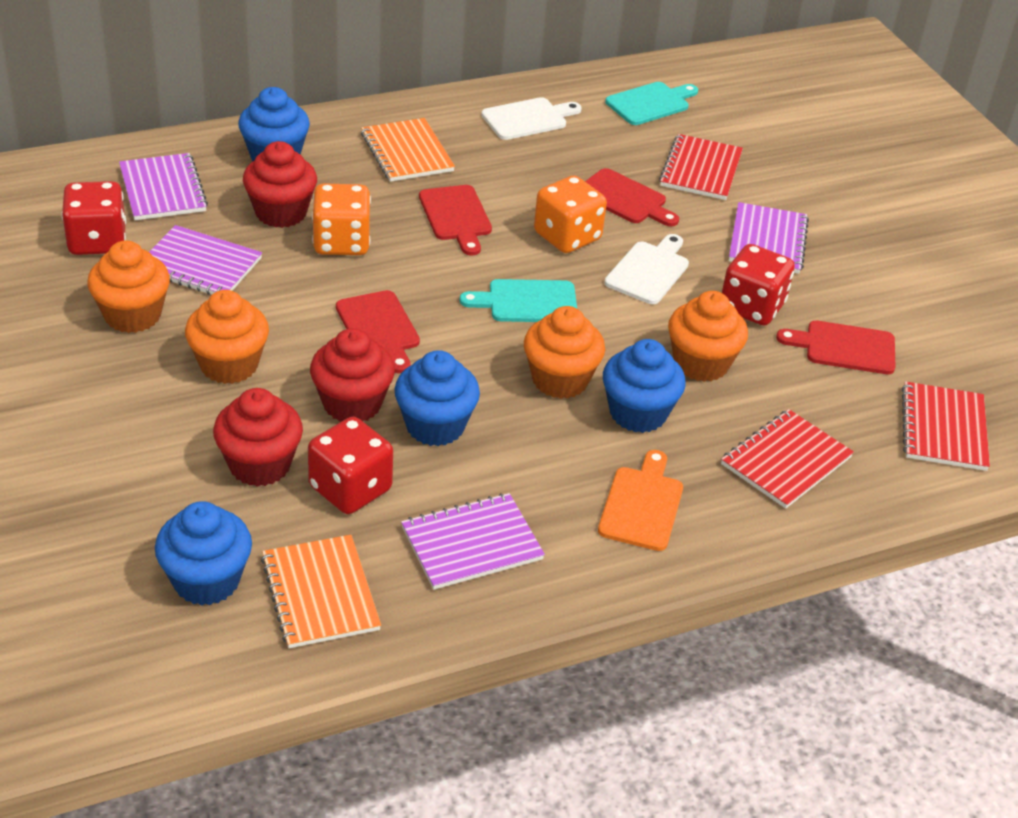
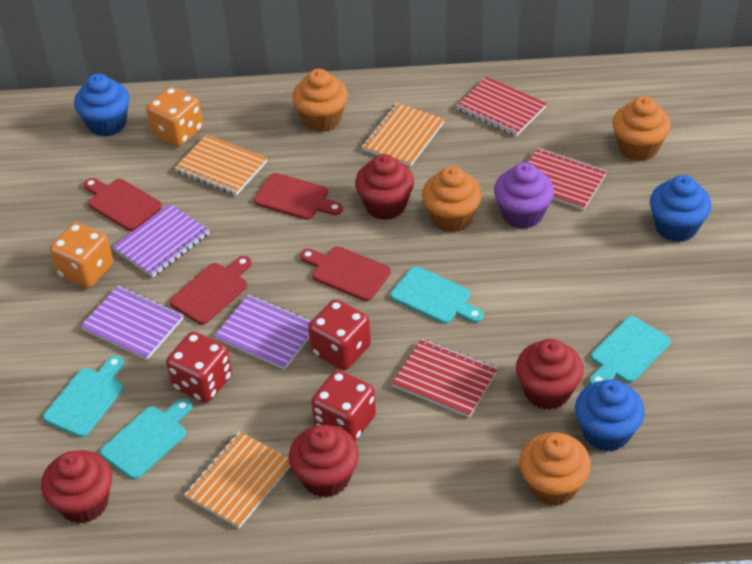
blue cupcake: [155,501,252,606] [238,87,310,162] [394,350,480,446] [603,339,686,433] = 4 -> [74,74,130,137] [575,379,645,451] [650,175,711,242] = 3
orange cutting board: [598,450,683,551] = 1 -> none = 0
orange notebook: [261,535,381,648] [361,118,455,182] = 2 -> [175,135,267,196] [184,431,291,528] [362,103,445,167] = 3
purple cupcake: none = 0 -> [494,162,554,229] = 1
purple notebook: [119,153,208,220] [149,225,262,295] [401,493,545,590] [729,202,809,274] = 4 -> [80,286,183,360] [112,204,210,277] [214,295,312,370] = 3
red cupcake: [213,388,303,487] [243,141,317,228] [310,328,395,422] = 3 -> [41,450,112,524] [289,425,359,497] [355,154,414,220] [516,339,584,410] = 4
turquoise cutting board: [459,279,577,322] [605,82,698,125] = 2 -> [43,356,124,438] [100,398,192,480] [390,266,484,324] [589,316,670,384] = 4
white cutting board: [481,97,582,140] [604,234,689,304] = 2 -> none = 0

